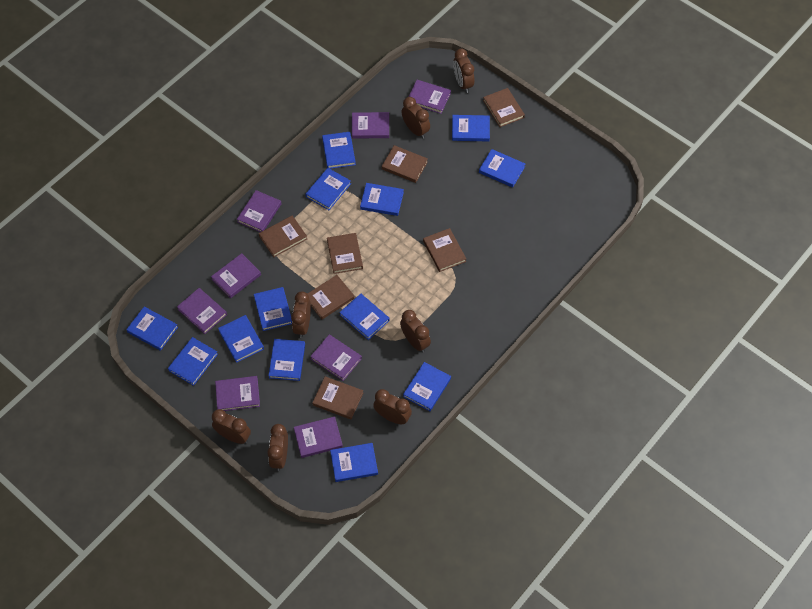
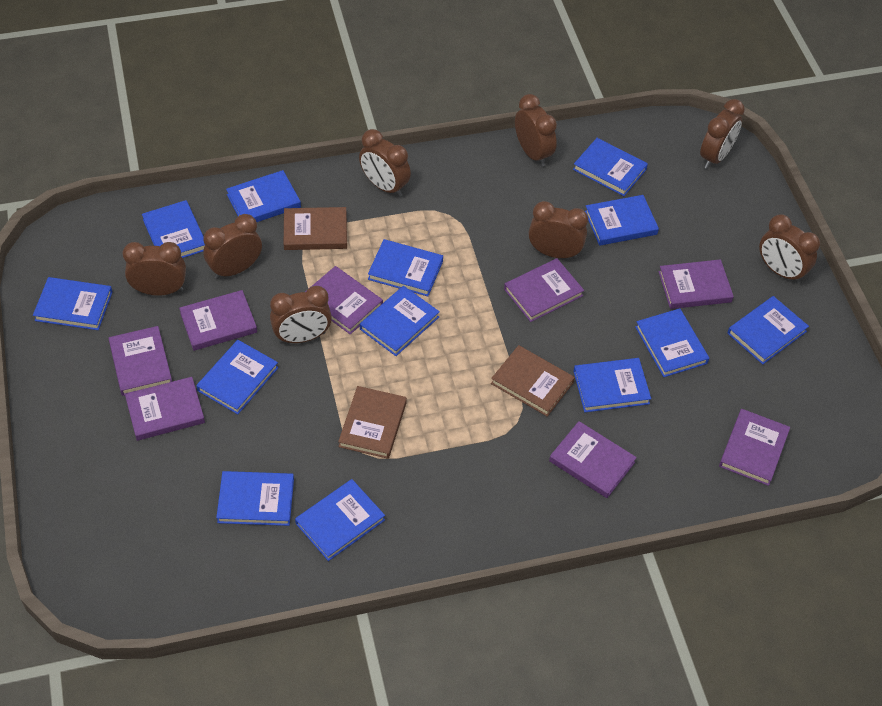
brown book: [259,216,307,257] [307,275,355,319] [312,376,363,420] [327,233,363,274] [382,145,428,183] [423,228,466,272] [483,88,525,127] = 7 -> [284,207,347,250] [338,386,407,459] [491,345,575,417] = 3
brown clock: [212,409,251,444] [267,424,288,471] [291,291,311,338] [373,389,412,424] [400,310,431,352] [401,97,430,139] [453,48,474,93] = 7 -> [122,242,186,296] [203,214,262,279] [270,286,332,343] [359,129,411,197] [515,94,557,167] [529,201,588,259] [700,99,745,169] [759,215,820,283] = 8

